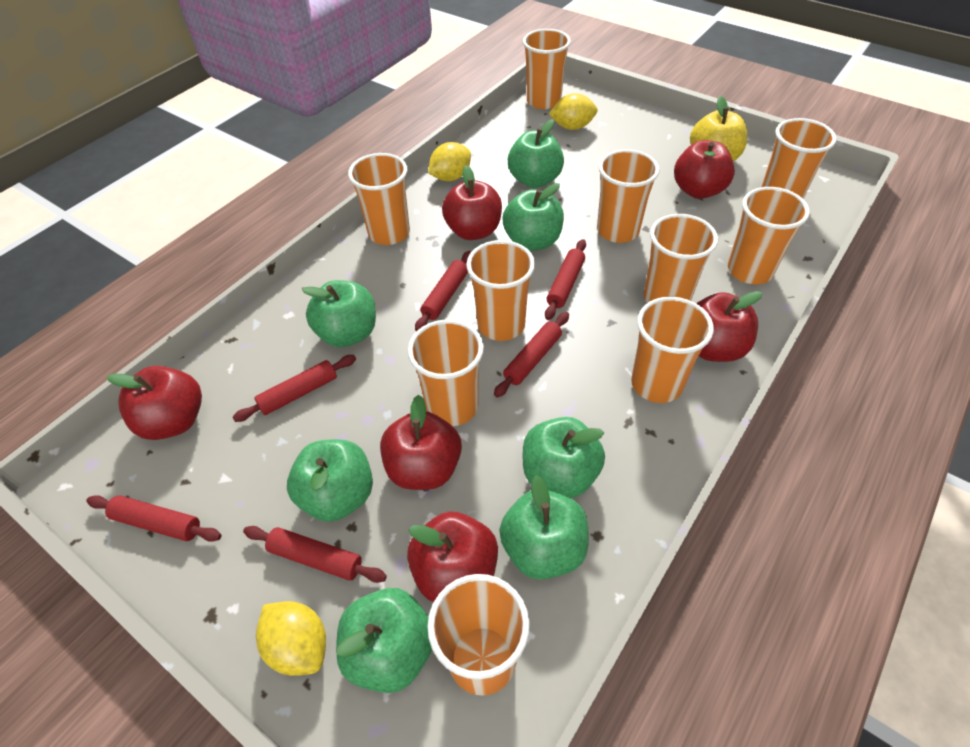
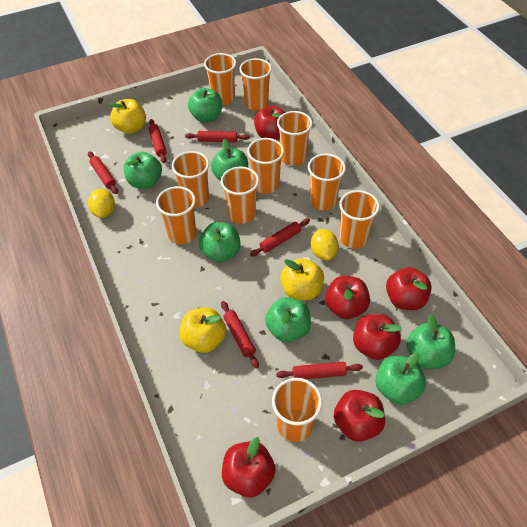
yellow apple: [690,96,747,162] = 1 -> [109,99,146,134] [180,307,226,353] [280,258,324,301] = 3
yellow lemon: [256,601,326,676] [428,142,471,181] [549,93,598,130] = 3 -> [88,189,115,218] [311,229,338,261] = 2

